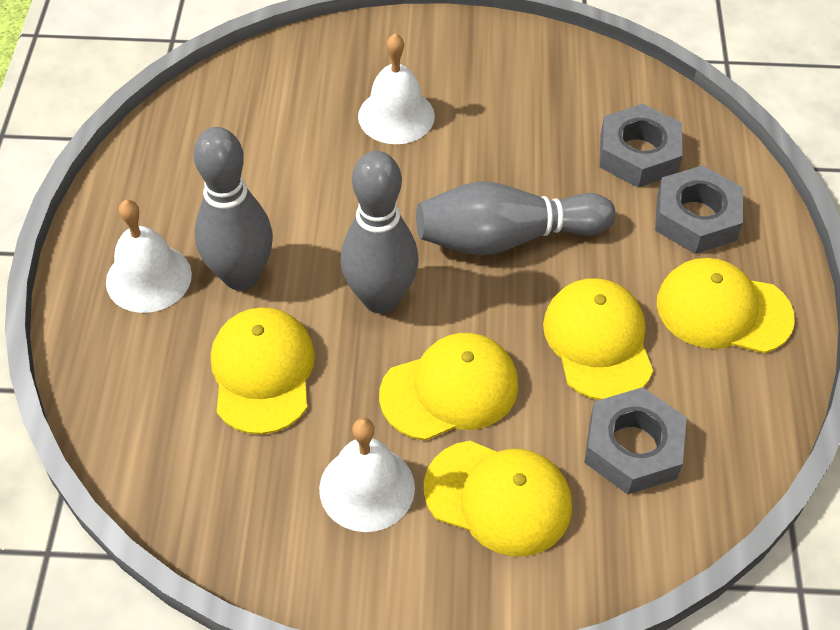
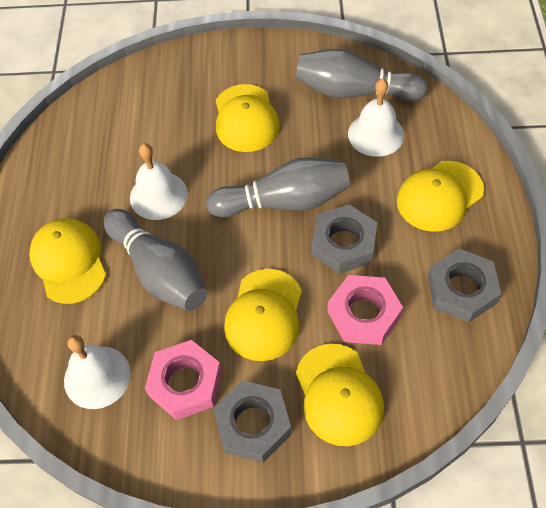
pink nut: none = 0 -> [145,340,222,420] [327,275,403,345] = 2

